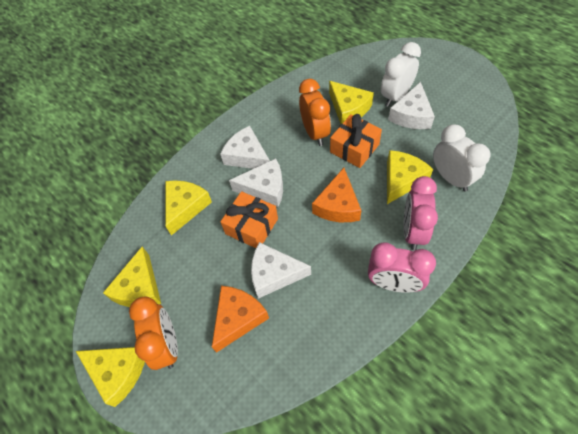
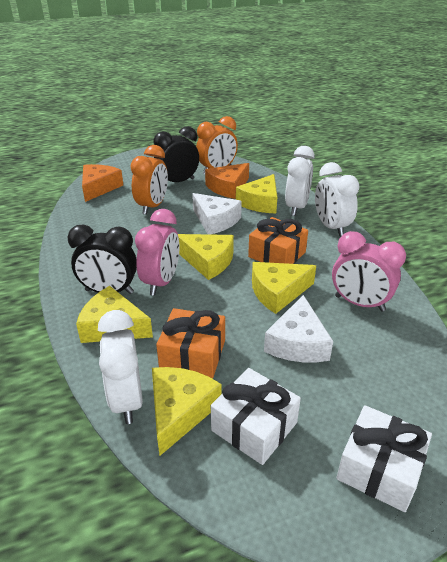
black clock: none = 0 -> [67,224,137,294] [154,126,199,182] = 2
white cheese: [220,126,270,169] [229,159,283,207] [251,242,311,299] [388,82,435,129] = 4 -> [192,193,242,235] [264,295,333,362] = 2
white clock: [381,42,421,107] [433,124,491,192] = 2 -> [98,310,143,424] [285,146,315,216] [315,162,360,237] = 3
white gift: none = 0 -> [211,368,301,465] [337,405,432,512] = 2

